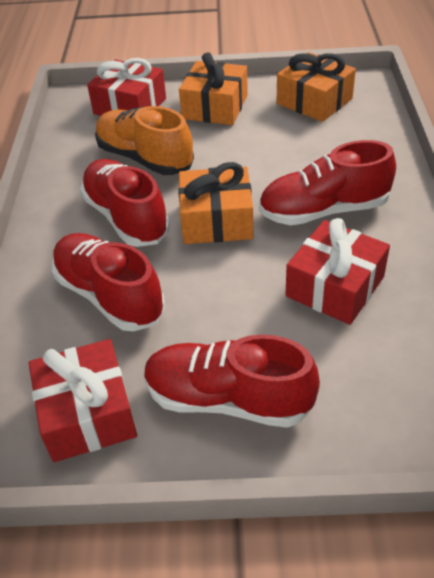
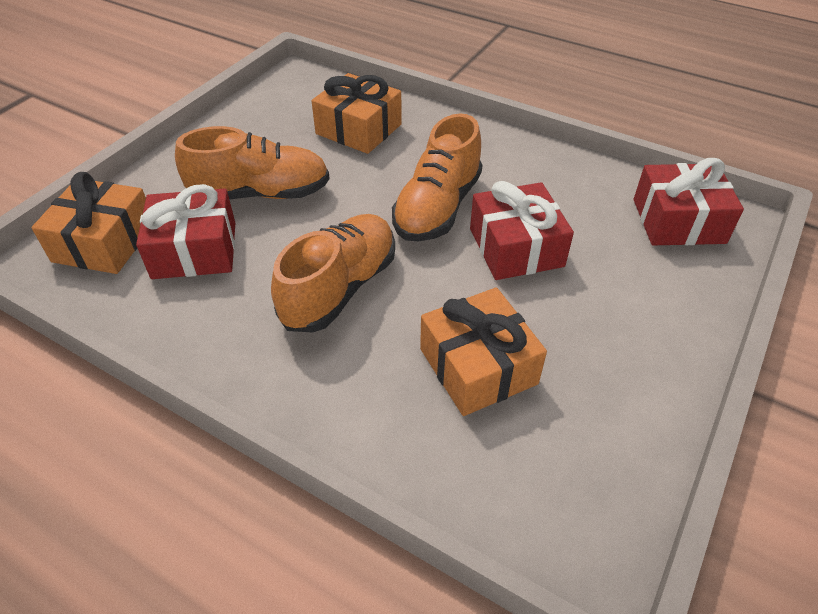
orange shoe: [95,106,194,175] = 1 -> [175,126,330,200] [271,214,395,332] [392,114,482,242] = 3
red shoe: [52,233,165,331] [80,159,170,247] [144,334,320,428] [259,140,396,225] = 4 -> none = 0

